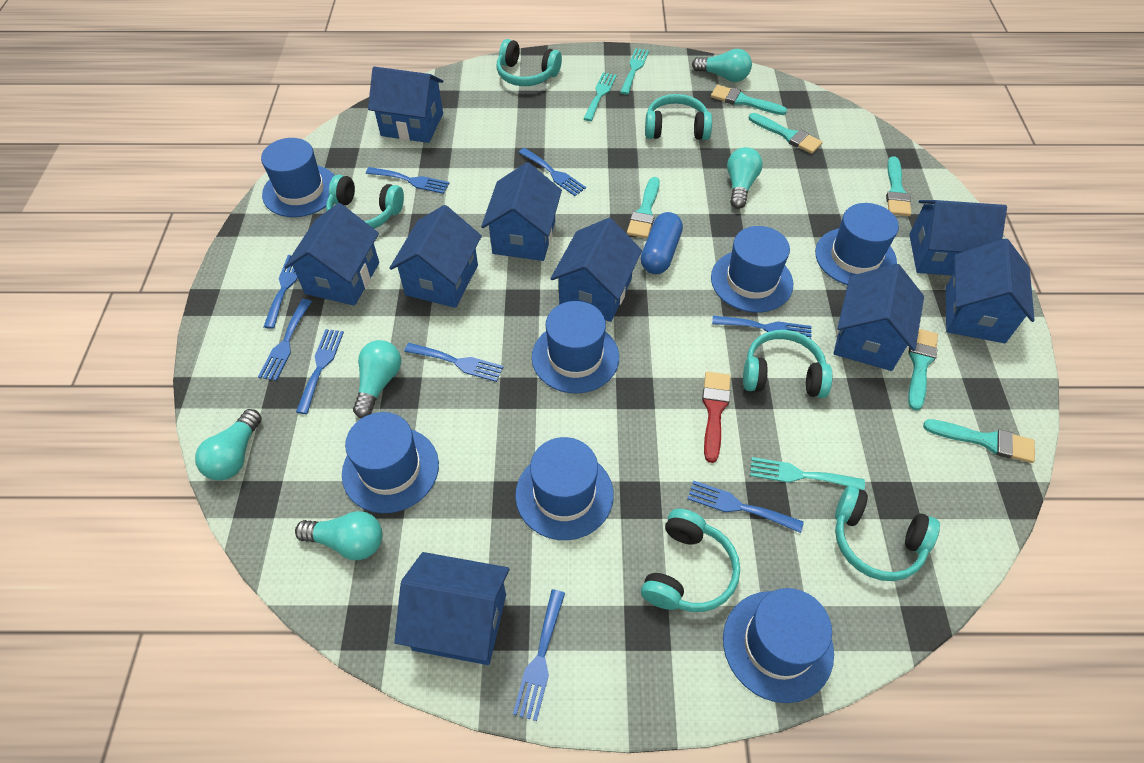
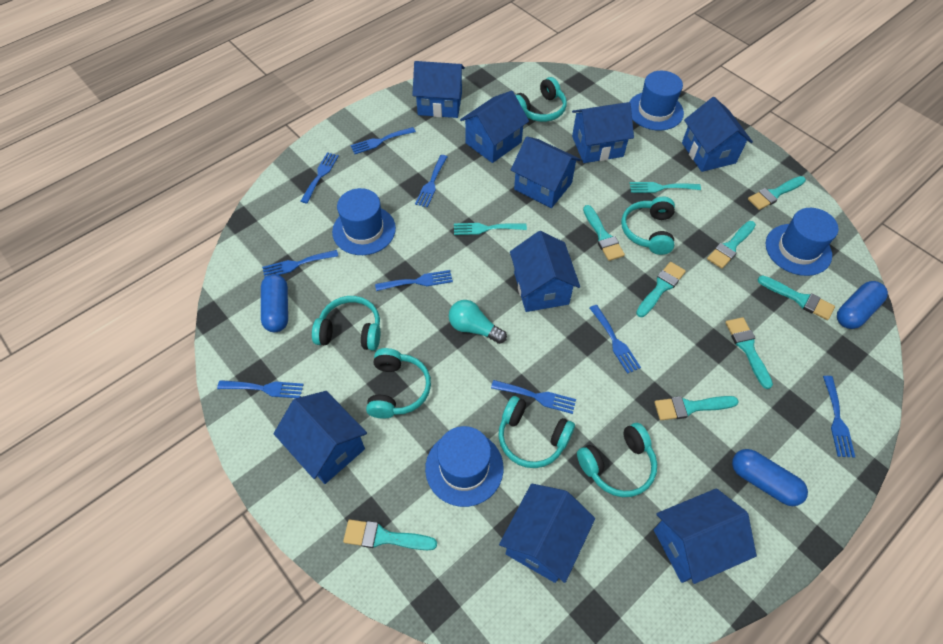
blue capsule: [641,212,683,274] = 1 -> [261,274,288,332] [732,449,808,506] [837,281,888,329] = 3
blue hat: [261,138,335,217] [342,412,439,513] [515,437,614,540] [532,301,619,393] [711,226,793,312] [723,588,834,703] [815,203,899,285] = 7 -> [332,188,396,255] [425,426,504,507] [629,71,684,131] [766,208,838,276] = 4
red brush: [702,371,731,463] = 1 -> none = 0
turquoise brush: [627,177,660,239] [711,85,787,115] [748,113,823,154] [886,156,911,216] [908,329,938,411] [923,419,1035,463] = 6 -> [343,520,437,550] [583,205,625,261] [636,262,686,317] [654,396,739,420] [707,221,756,269] [725,317,773,389] [748,176,806,210] [758,275,835,320] = 8
turquoise fork: [583,72,617,121] [620,48,649,95] [750,457,865,490] = 3 -> [454,223,527,235] [630,182,701,193] = 2
turquoise light bulb: [195,409,262,480] [295,511,383,560] [353,340,401,418] [692,49,752,82] [727,147,763,209] = 5 -> [449,300,507,344] = 1

